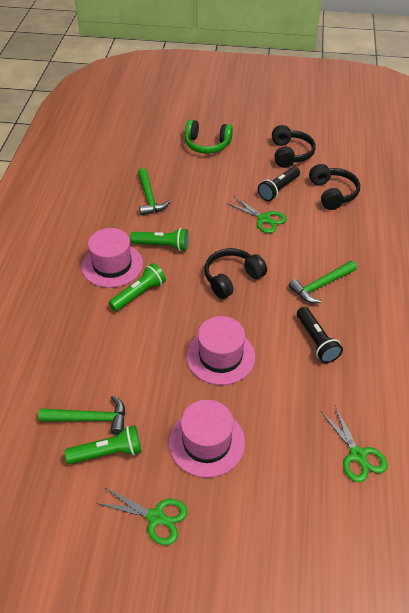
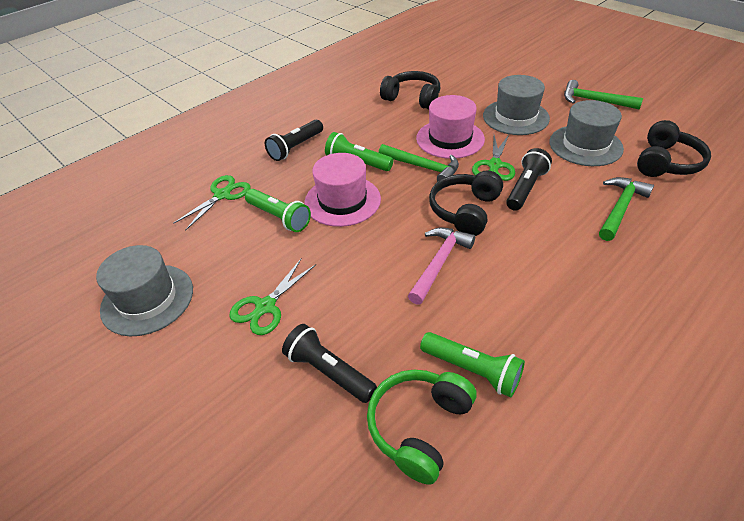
black flashlight: [258,167,300,201] [297,307,343,363] = 2 -> [265,120,323,161] [282,324,377,403] [506,148,552,211] = 3
grey hat: none = 0 -> [96,245,193,336] [483,75,550,135] [550,100,624,166] = 3
pink hammer: none = 0 -> [408,228,475,305] = 1
pink hat: [82,228,143,288] [169,400,245,478] [186,316,255,385] = 3 -> [304,153,381,227] [416,95,485,159] = 2

